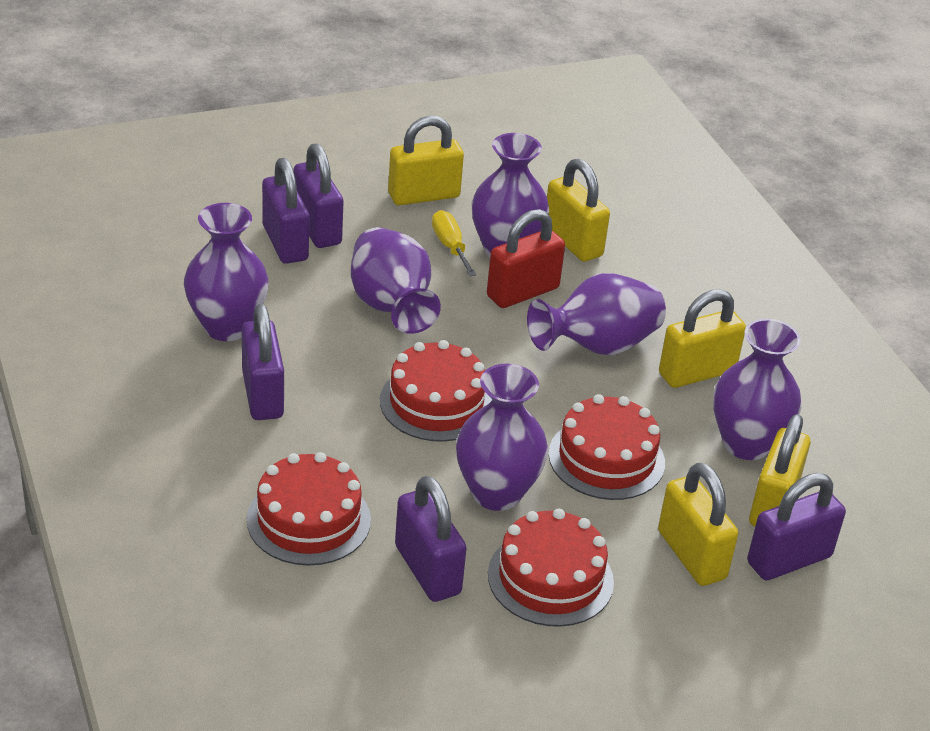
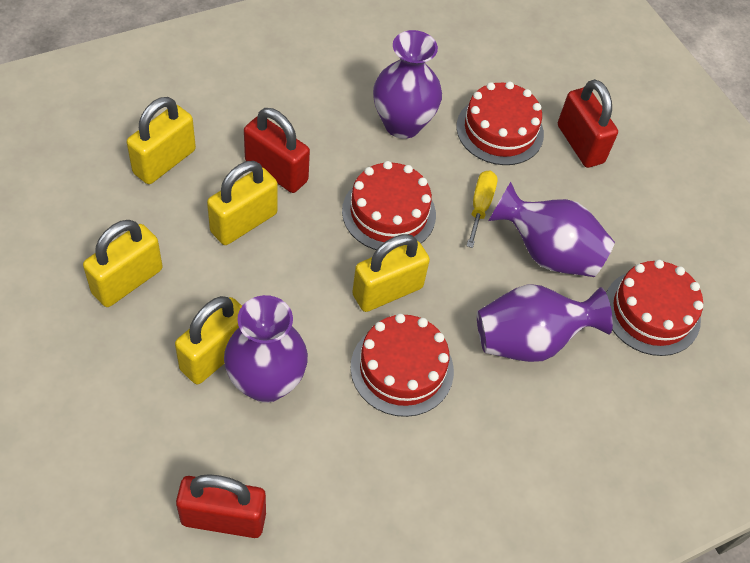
purple padlock: [242,304,284,420] [262,158,309,264] [294,144,344,248] [395,476,467,602] [747,473,846,580] = 5 -> none = 0
purple vase: [184,203,269,341] [351,227,441,334] [456,364,548,511] [471,133,549,258] [527,273,666,355] [713,319,802,460] = 6 -> [224,295,308,403] [373,30,442,139] [477,284,613,362] [489,182,615,277] = 4
red padlock: [487,209,565,308] = 1 -> [176,474,266,538] [244,108,310,193] [558,79,618,168] = 3

